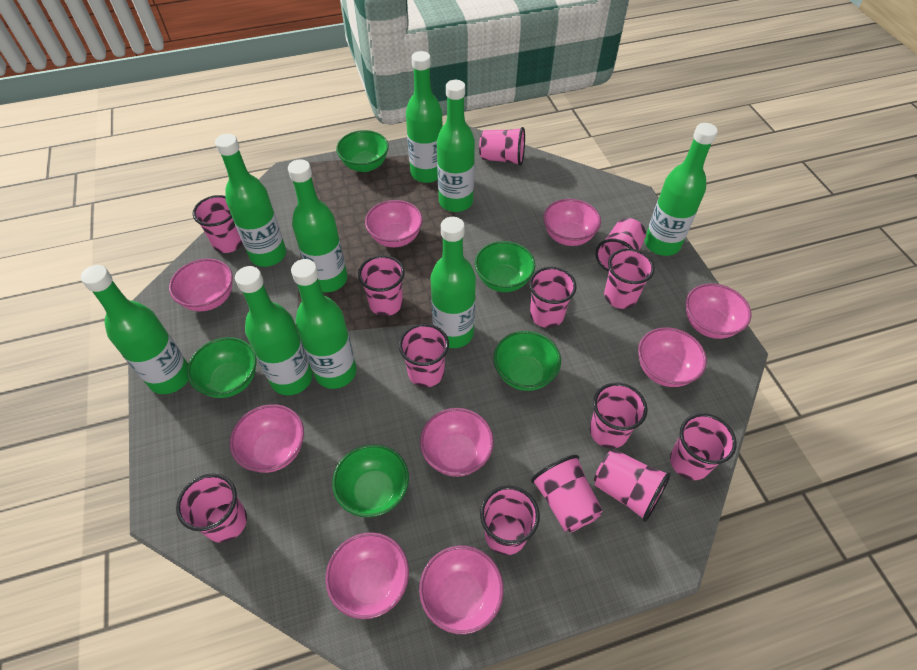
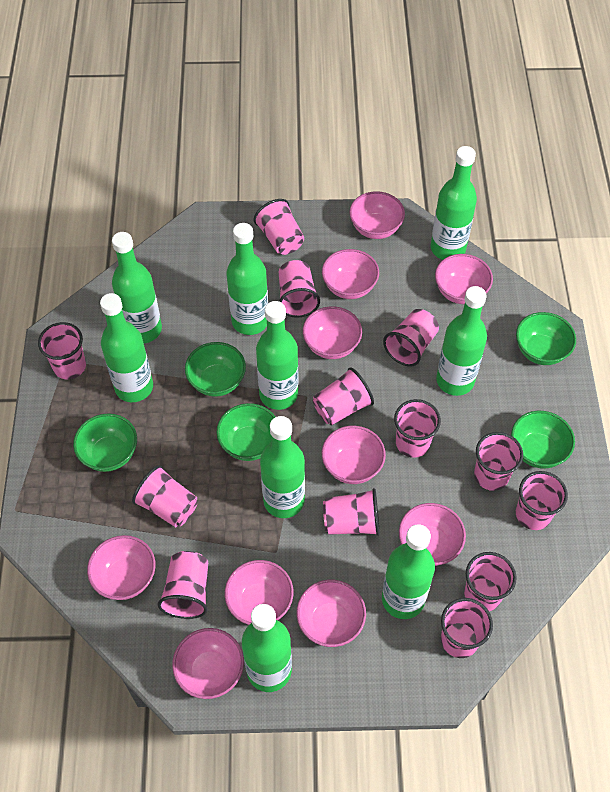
pink bowl: [169,259,233,311] [230,404,304,473] [325,532,409,619] [365,200,423,247] [419,545,504,634] [420,408,494,477] [543,199,601,246] [638,327,707,387] [686,283,751,339] = 9 -> [87,535,155,600] [172,628,244,699] [225,560,293,625] [297,580,366,647] [303,306,362,359] [322,249,379,299] [322,426,386,484] [349,191,405,239] [399,503,466,566] [435,254,493,304] = 10

